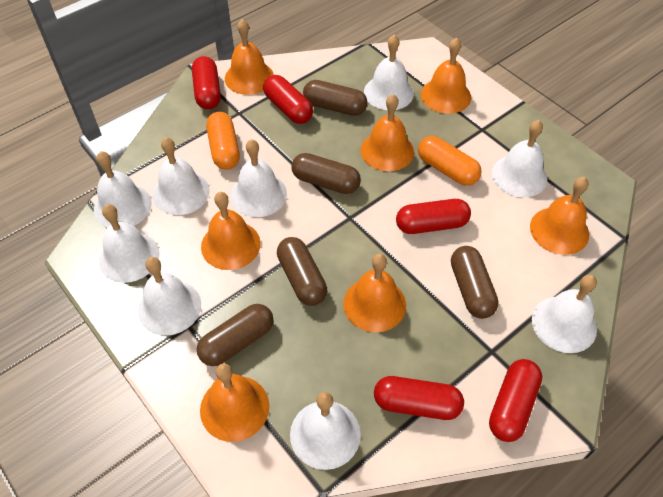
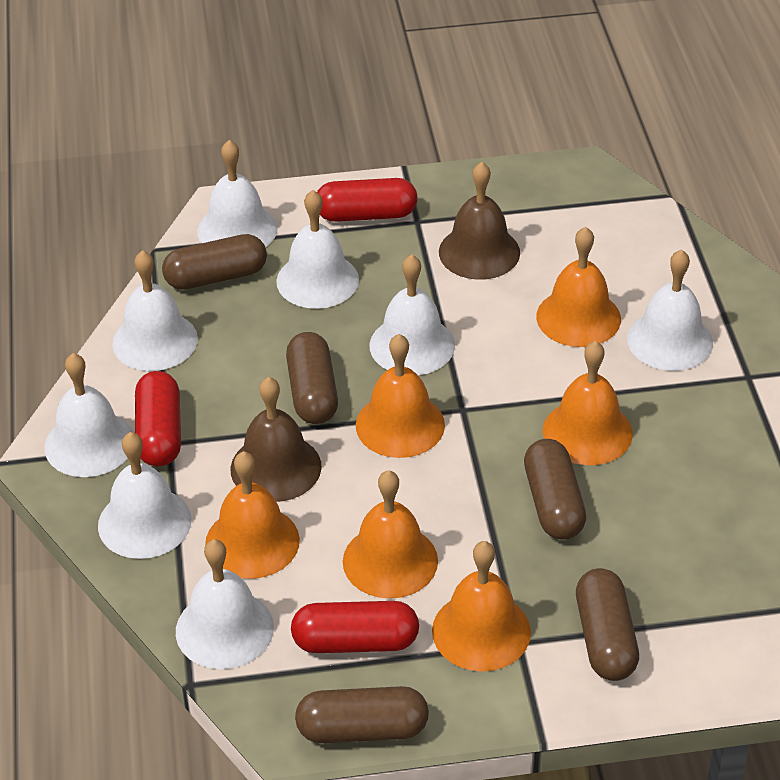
brown bell: none = 0 -> [231,377,322,502] [439,162,520,280] = 2
orange bell: [200,363,269,442] [201,192,261,270] [225,19,274,95] [343,254,406,332] [360,94,414,171] [421,38,471,114] [530,177,589,255] = 7 -> [205,451,300,579] [343,470,438,599] [356,334,445,458] [432,541,531,671] [536,227,621,347] [543,341,633,465] = 6
orange capsule: [206,112,240,170] [418,136,482,186] = 2 -> none = 0
red capsule: [192,56,221,109] [263,75,313,124] [374,376,464,420] [396,199,471,234] [489,359,542,442] = 5 -> [135,371,181,467] [291,601,419,653] [317,178,418,222] = 3
white bell: [94,151,152,228] [99,204,160,283] [138,257,201,336] [153,137,210,215] [230,139,287,217] [290,392,361,470] [364,34,414,110] [492,120,547,197] [532,275,597,353] = 9 -> [45,353,133,477] [98,432,191,559] [112,250,198,371] [176,539,274,669] [197,140,278,248] [276,190,359,309] [370,254,455,375] [627,249,713,371] = 8

